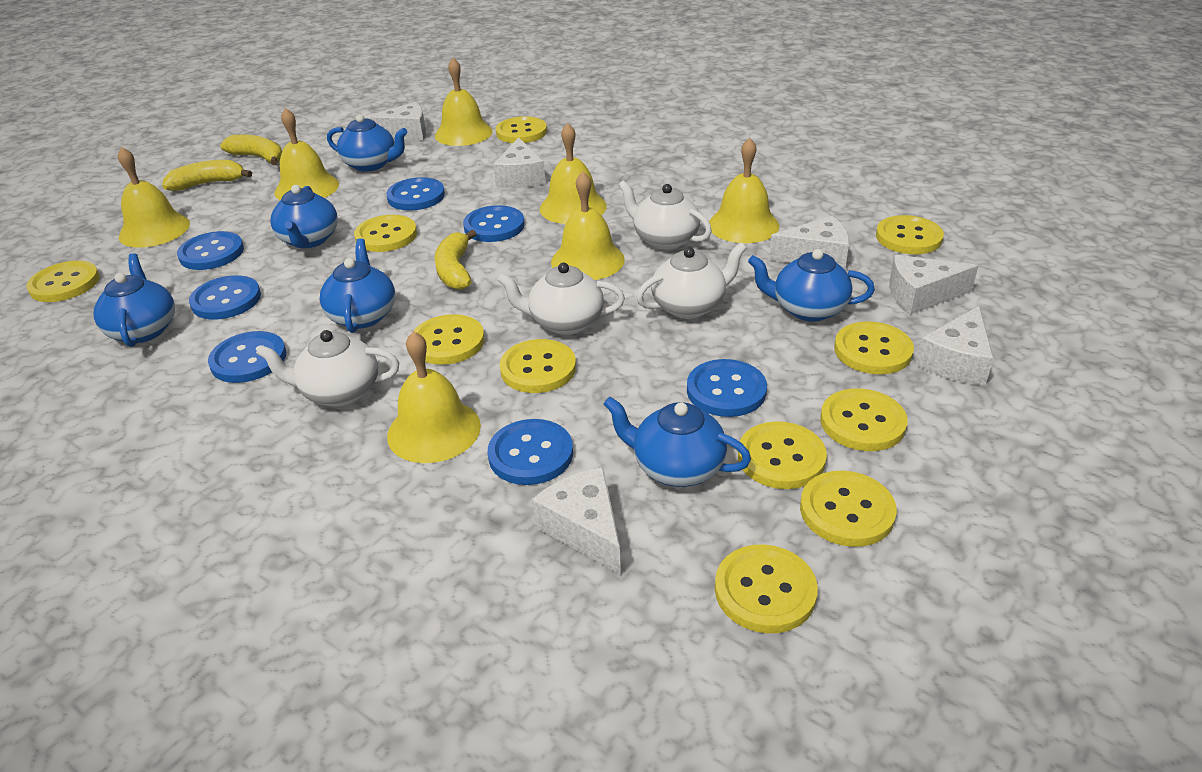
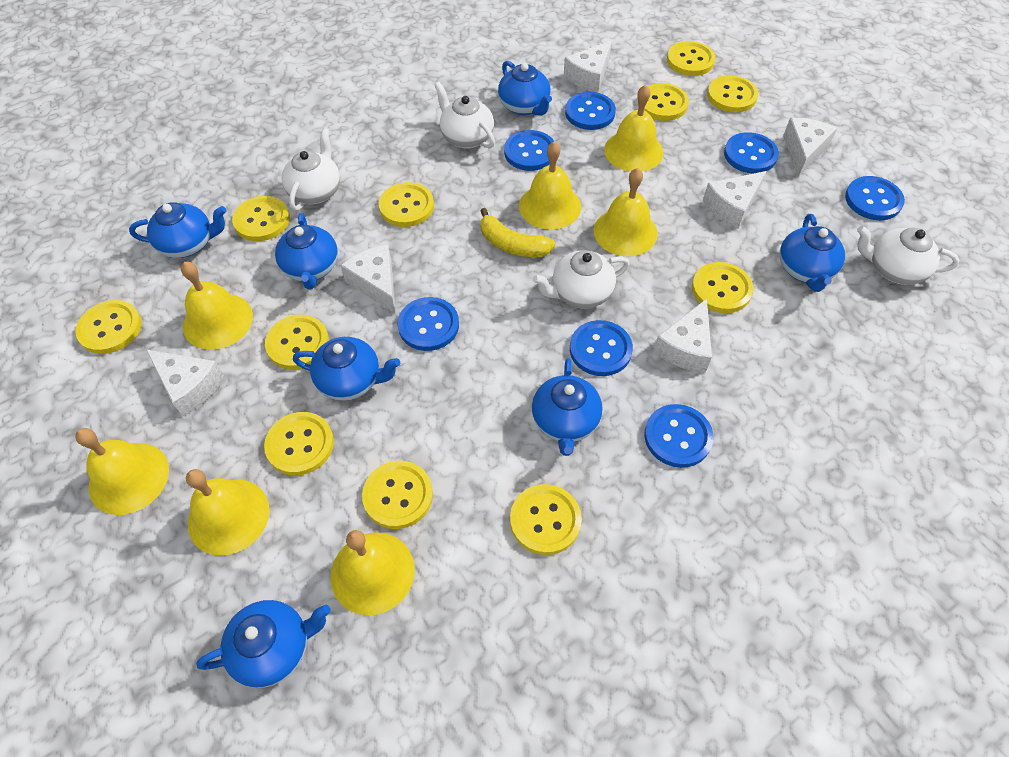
blue teapot: [94,253,175,347] [270,185,338,248] [320,238,395,333] [327,114,407,172] [604,397,751,487] [748,249,875,322] = 6 -> [129,202,226,258] [196,600,331,688] [275,213,338,289] [293,337,400,401] [498,61,552,116] [532,358,603,456] [780,214,845,292] = 7
yellow banana: [162,160,252,191] [220,135,282,166] [435,230,477,290] = 3 -> [481,208,555,257] = 1

